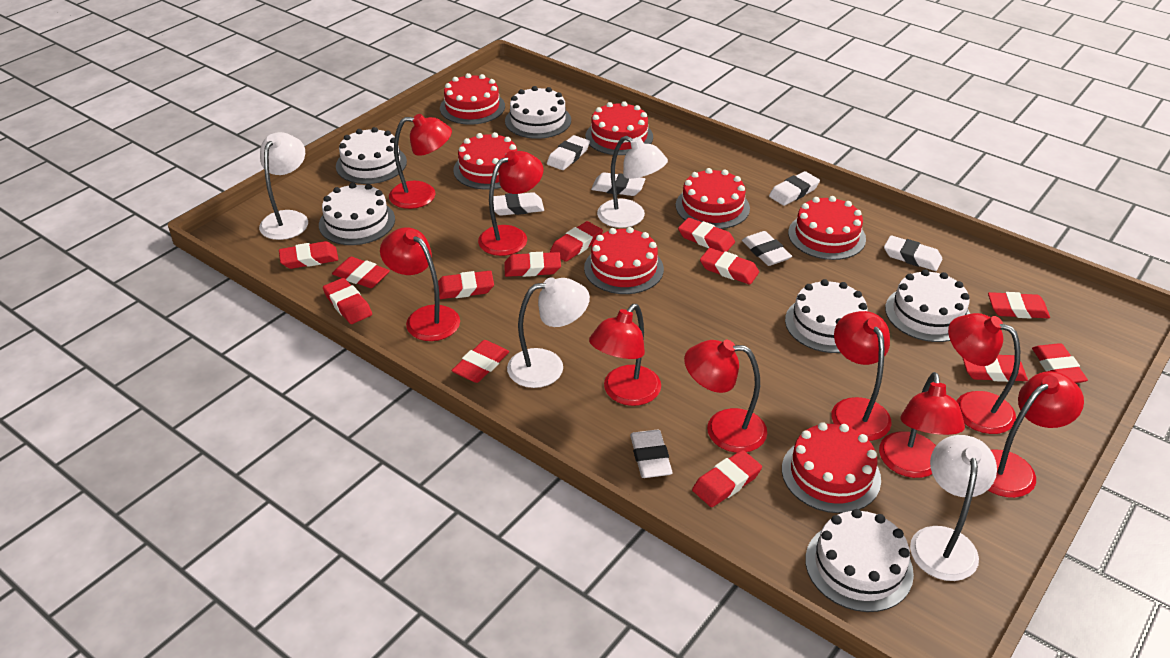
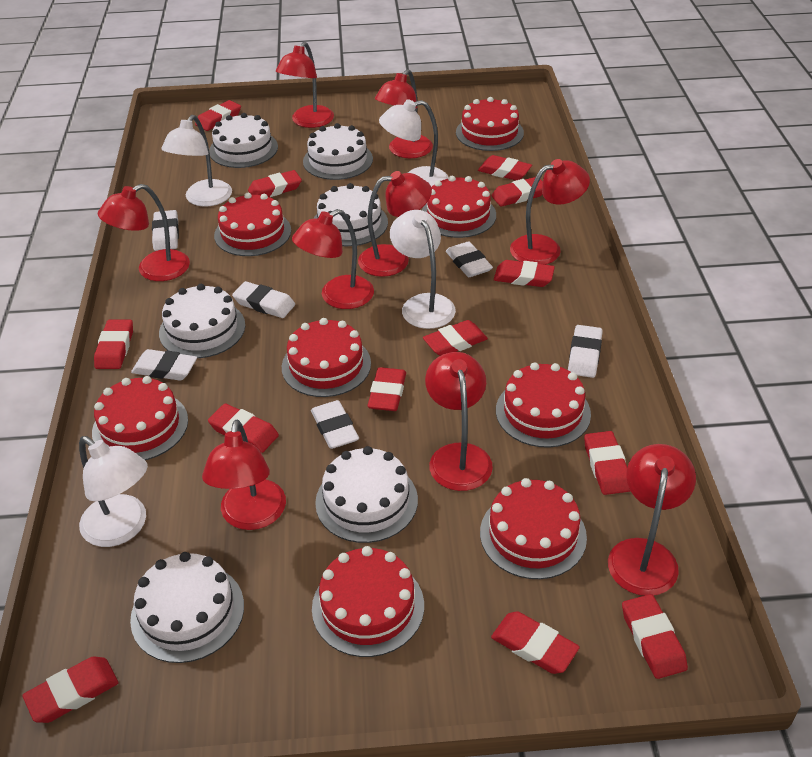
red cake: [440,73,505,125] [453,132,517,190] [584,227,664,294] [586,101,653,155] [676,168,750,229] [782,422,881,513] [788,196,866,260] = 7 -> [92,376,188,460] [214,193,291,256] [282,318,371,397] [312,546,424,657] [422,176,496,238] [456,97,524,151] [480,478,587,579] [496,362,591,448] = 8
white eraser: [493,192,544,216] [547,135,590,170] [591,172,645,196] [630,430,673,478] [742,231,792,266] [769,171,820,206] [884,235,943,271] = 7 -> [131,349,197,381] [152,210,179,251] [232,281,295,318] [311,400,359,449] [446,241,493,277] [568,325,603,378] = 6

